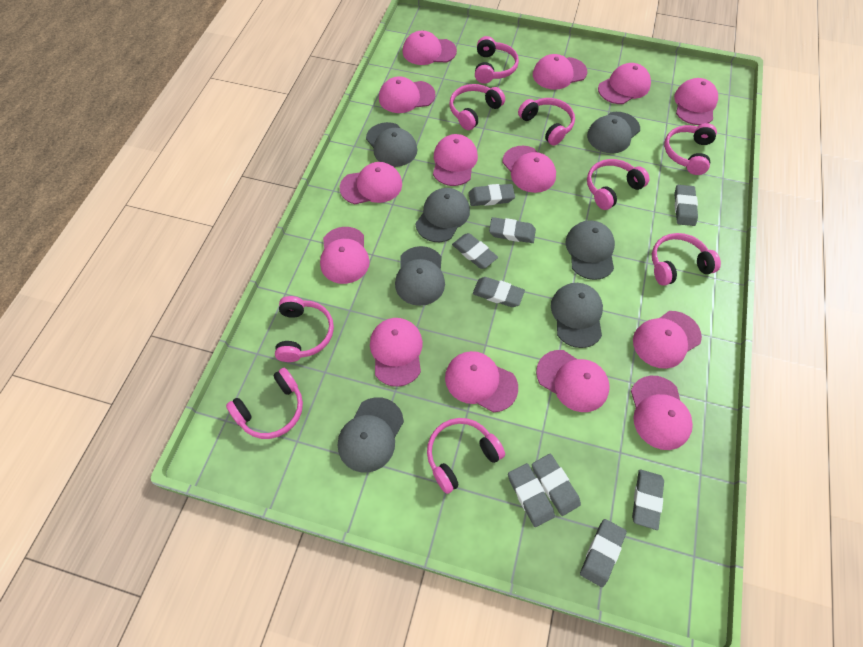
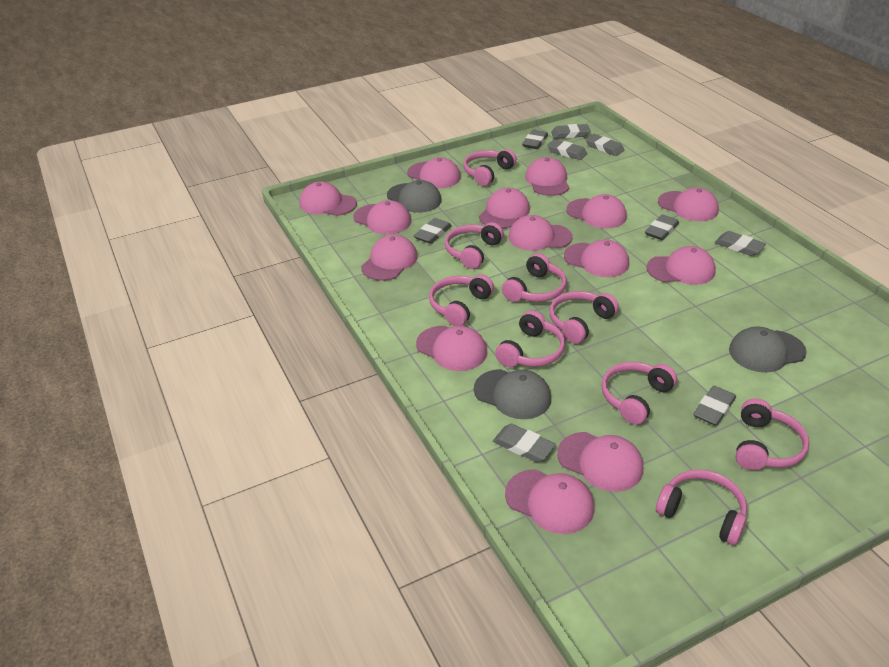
grey cap: [338,397,404,473] [366,122,417,167] [395,246,445,306] [415,188,470,242] [551,283,603,348] [565,220,615,280] [587,112,640,154] = 7 -> [387,180,442,213] [474,369,551,419] [729,326,807,372] = 3

